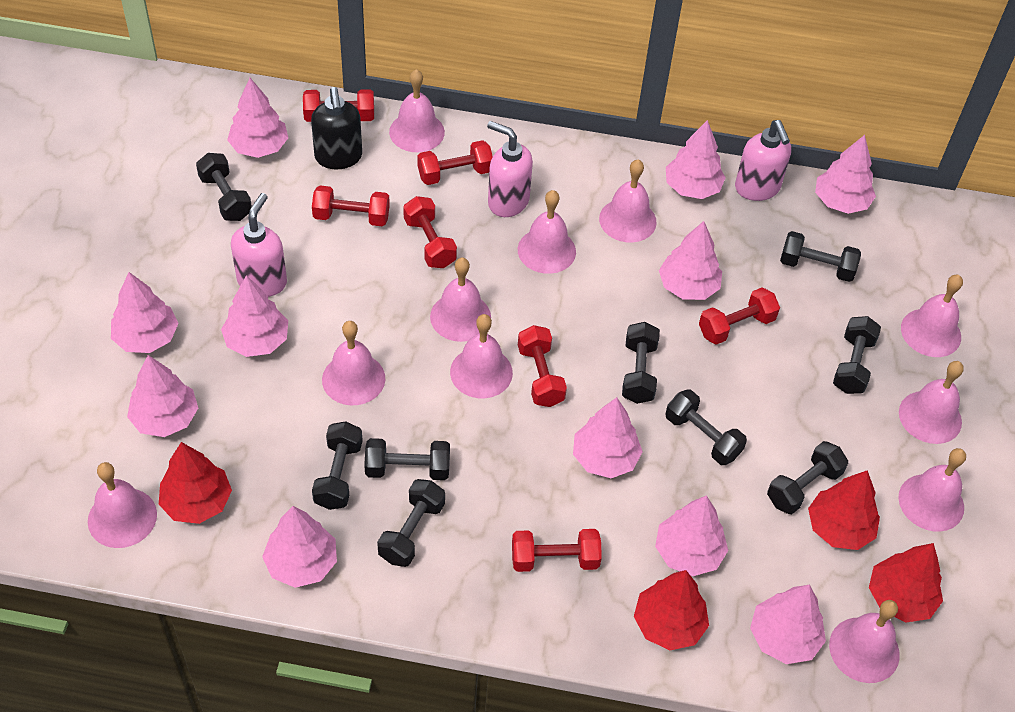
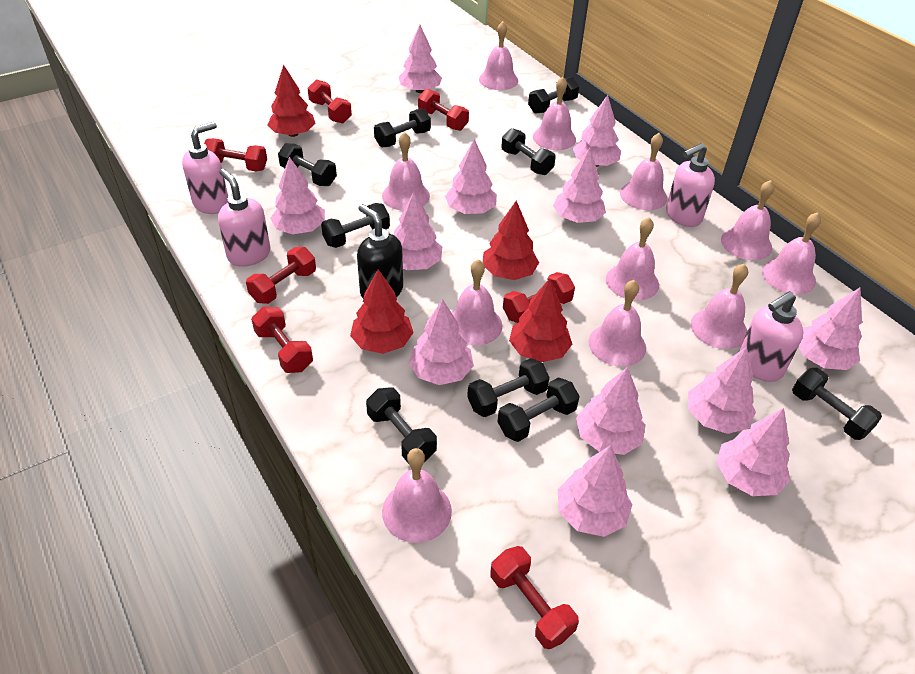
pink soap dispenser: [231,193,287,297] [487,121,533,217] [735,120,791,201] = 3 -> [182,122,228,214] [218,169,271,267] [666,143,715,227] [739,291,804,382] = 4
pink tree: [111,272,179,353] [127,355,198,437] [221,275,288,357] [227,78,288,158] [262,506,337,588] [573,397,643,478] [655,495,728,576] [659,221,722,300] [666,120,726,199] [750,585,826,664] [815,135,876,214] = 11 -> [270,157,325,234] [394,192,442,270] [399,25,442,93] [408,299,474,385] [445,139,497,214] [553,148,606,223] [558,445,632,537] [573,95,621,167] [576,367,646,455] [688,347,756,434] [716,408,790,496] [798,288,862,370] = 12

